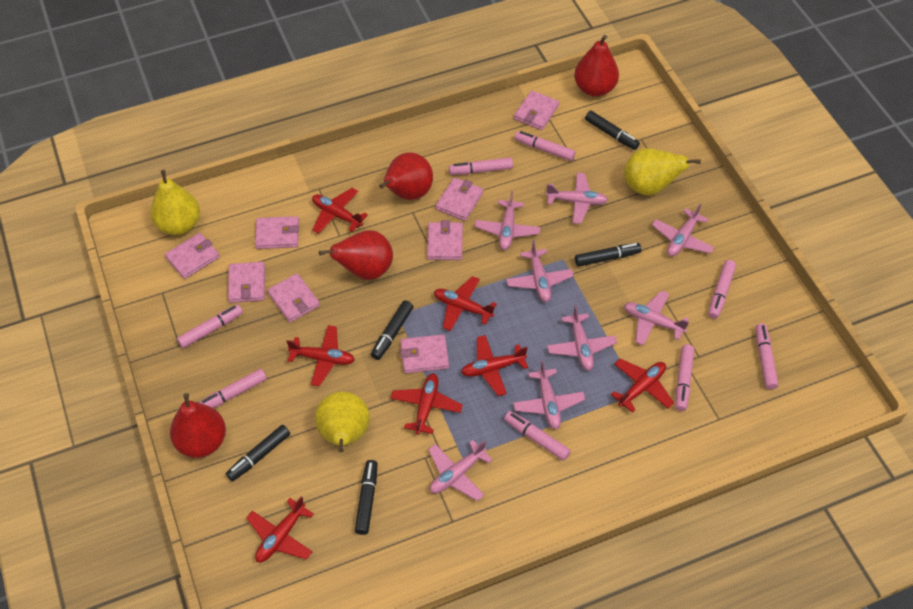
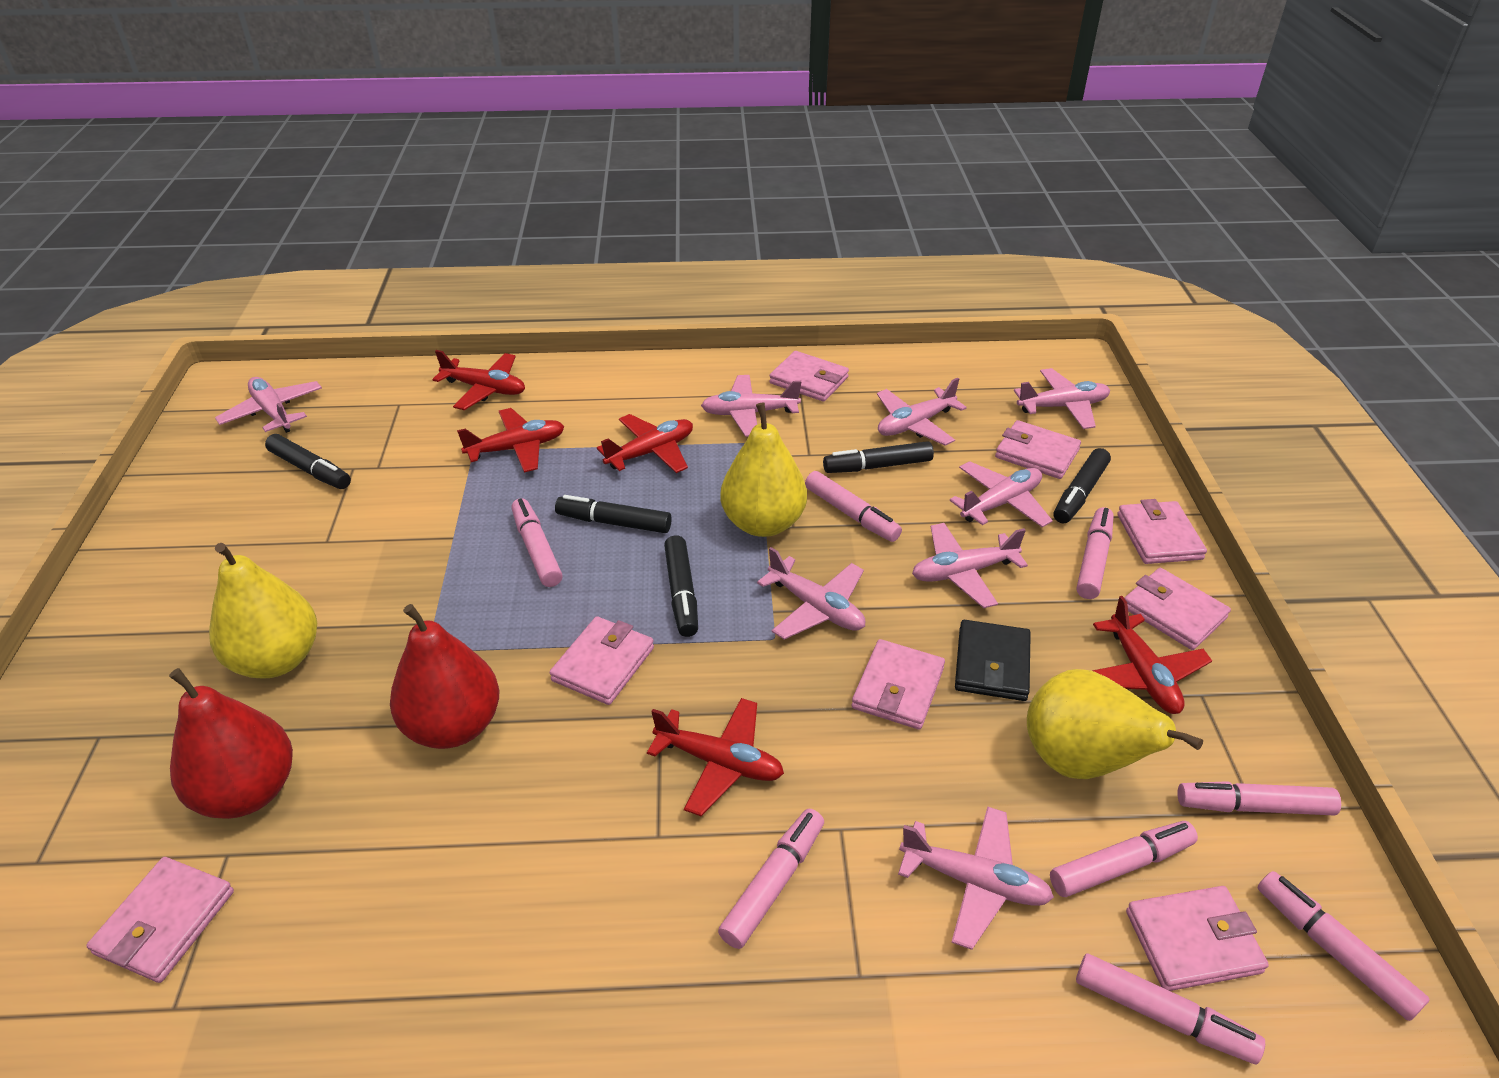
black wallet: none = 0 -> [955,620,1031,701] = 1
red pear: [170,393,226,458] [319,230,393,280] [379,152,433,200] [574,35,619,97] = 4 -> [169,668,293,819] [390,604,499,749] = 2
red plane: [246,496,314,562] [286,325,355,386] [312,188,368,234] [391,373,463,435] [434,276,497,331] [461,335,528,396] [611,358,674,413] = 7 -> [432,350,525,410] [457,408,564,473] [597,414,693,473] [647,698,784,816] [1092,596,1212,714] = 5

